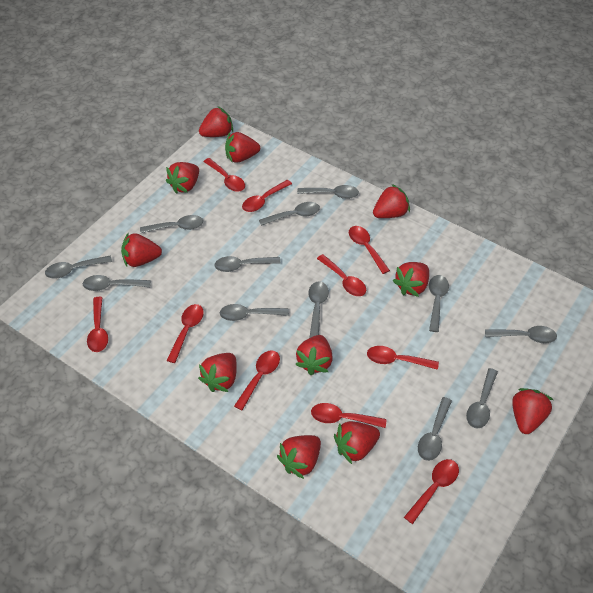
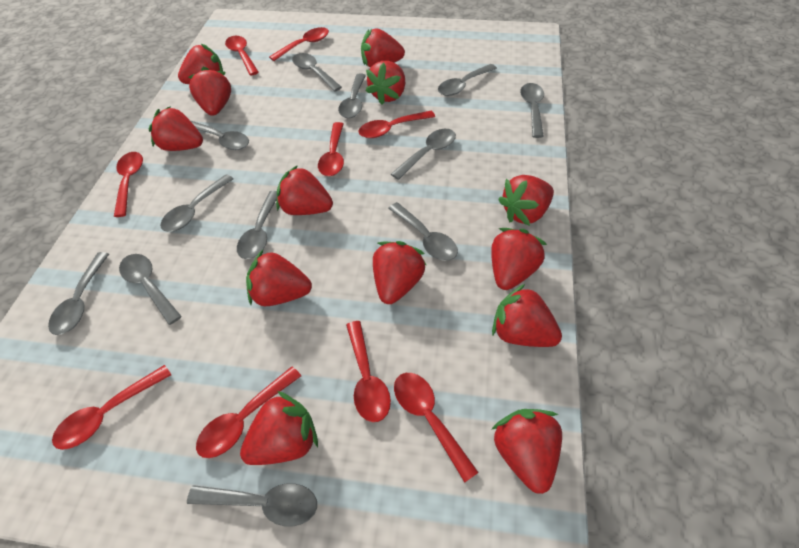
red spoon: [87,297,108,352] [166,304,204,363] [204,158,245,192] [234,350,280,410] [242,180,292,212] [311,403,386,428] [317,254,366,296] [349,226,390,274] [367,346,439,370] [404,459,459,524] = 10 -> [52,365,171,450] [114,152,143,217] [196,367,301,458] [225,36,259,75] [269,27,329,61] [318,122,344,176] [346,321,391,422] [358,111,435,138] [394,373,479,482] = 9
red strawberry: [121,232,162,267] [166,162,199,194] [198,353,237,392] [199,106,233,137] [225,132,260,163] [277,435,321,479] [295,335,333,375] [334,421,380,464] [373,184,410,218] [393,262,429,297] [512,388,553,434] = 11 -> [149,106,203,151] [178,44,223,84] [189,67,231,116] [240,391,318,465] [246,250,312,306] [276,165,333,215] [361,28,405,68] [366,61,405,105] [373,241,426,304] [491,228,547,290] [491,409,562,494] [492,284,562,347] [498,175,554,226] = 13

